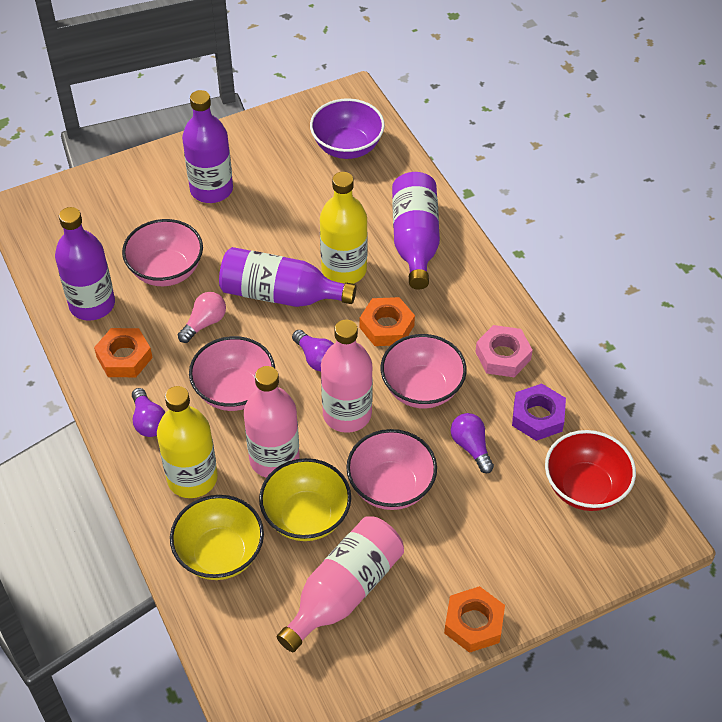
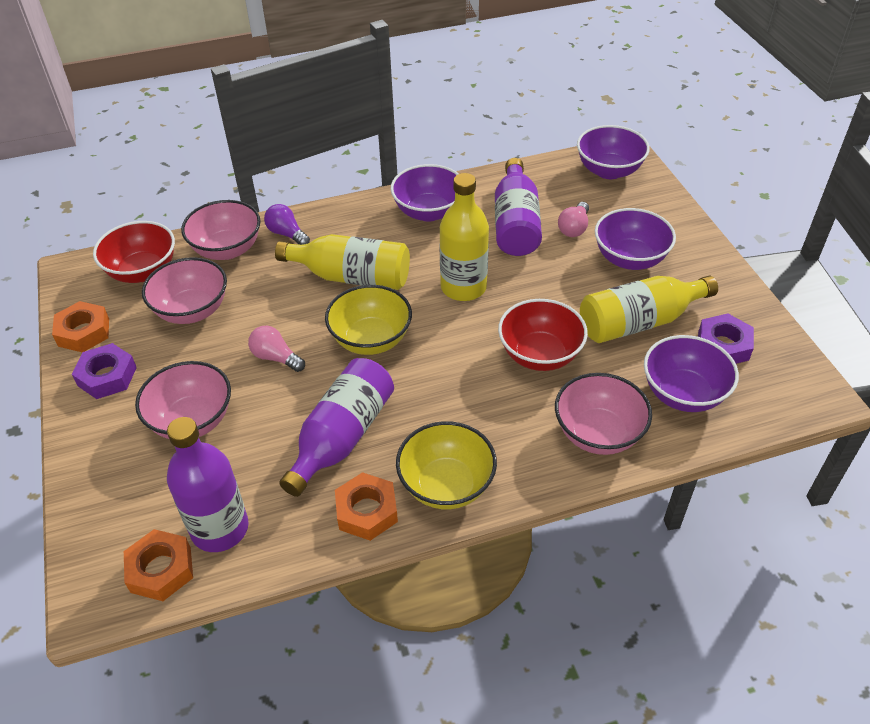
pink bottle: [244,366,300,478] [277,516,404,652] [321,320,373,433] = 3 -> none = 0
pink light bulb: [178,292,226,343] = 1 -> [248,326,305,372] [558,202,589,237] = 2
pink nut: [475,325,533,377] = 1 -> none = 0
purple bottle: [55,207,115,321] [182,90,233,203] [219,247,356,307] [392,172,440,290] = 4 -> [167,417,249,552] [279,358,394,497] [495,158,542,256] = 3
purple bowl: [310,98,385,159] = 1 -> [390,164,459,222] [577,125,650,179] [595,208,676,270] [644,335,739,412] = 4
purple light bulb: [132,388,165,437] [292,330,334,371] [451,413,494,473] = 3 -> [264,204,310,245] = 1
purple nut: [512,383,566,441] = 1 -> [72,343,137,399] [698,313,754,364] = 2
red bowl: [545,430,636,511] = 1 -> [93,221,175,283] [498,299,588,371] = 2
yellow bottle: [157,386,218,498] [320,172,368,284] = 2 -> [275,234,410,290] [440,173,489,301] [580,276,718,343] = 3

